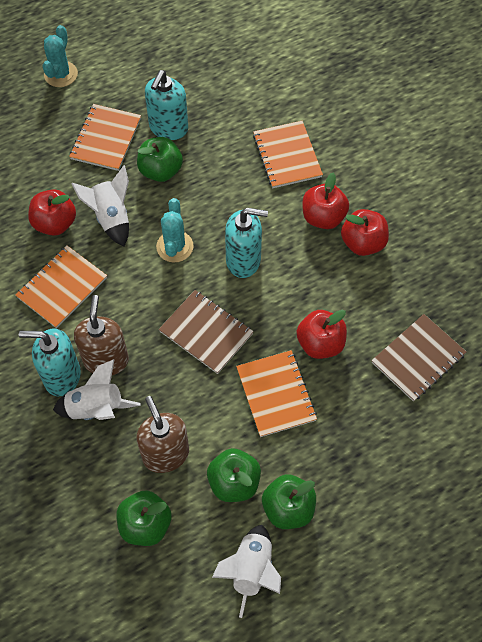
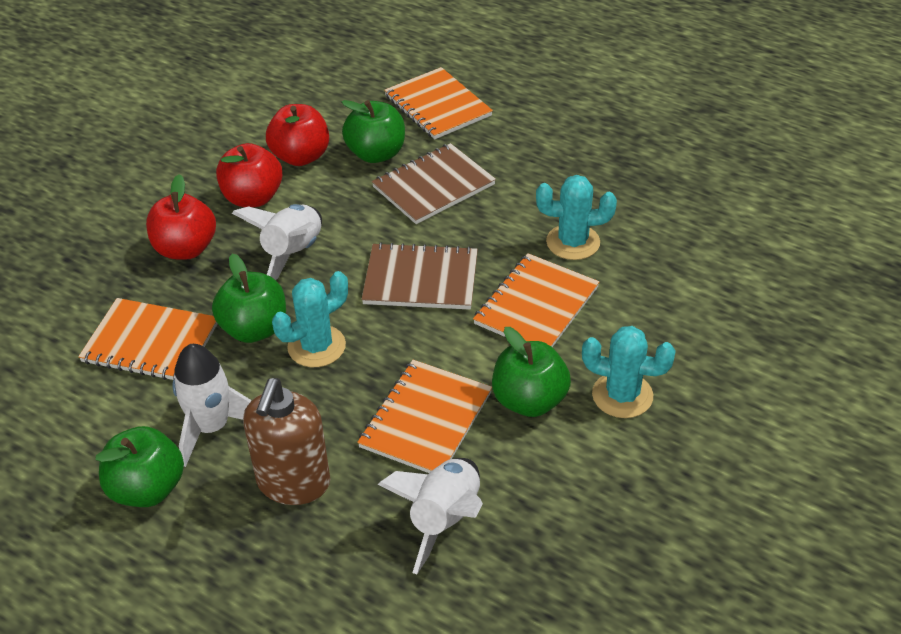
brown soap dispenser: [74,295,129,375] [136,396,189,473] = 2 -> [243,378,330,505] = 1
red apple: [28,189,76,236] [297,310,347,359] [303,173,349,229] [341,209,389,256] = 4 -> [146,174,216,260] [216,143,283,207] [266,104,329,166] = 3
turquoise cactus: [43,25,78,87] [156,198,193,262] = 2 -> [272,271,348,367] [536,175,617,260] [582,326,676,418] = 3
turquoise soap dispenser: [19,328,81,396] [145,70,188,140] [225,208,268,278] = 3 -> none = 0

